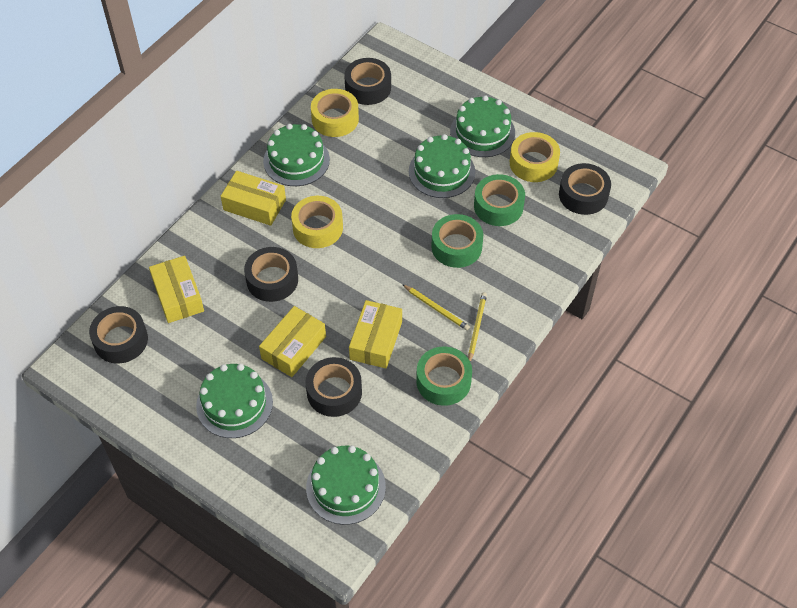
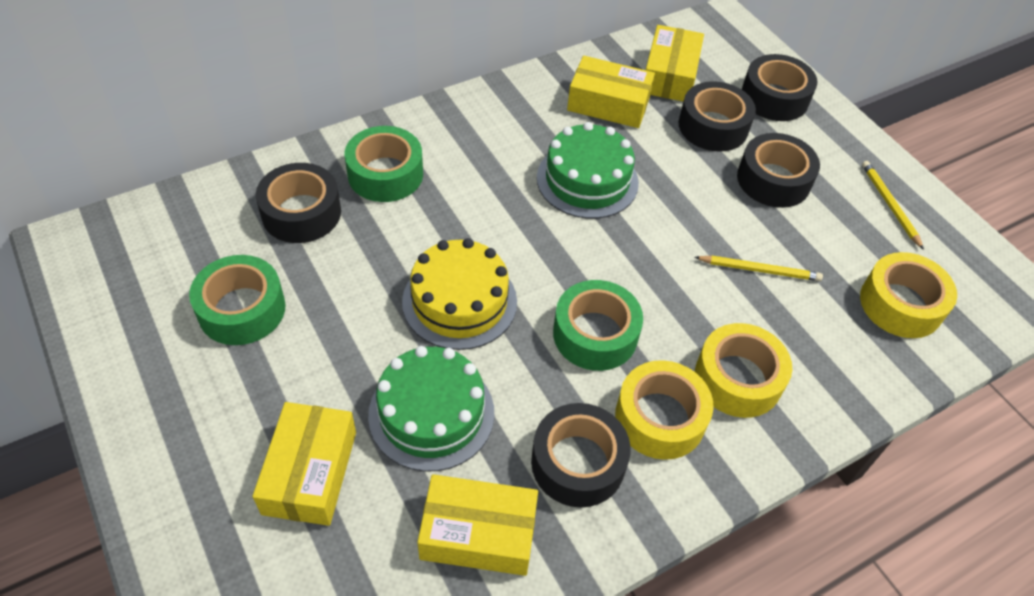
green cake: [196,364,273,438] [263,124,330,186] [306,446,386,525] [409,134,475,198] [450,95,515,157] = 5 -> [368,346,494,472] [537,122,639,219] = 2
yellow cake: none = 0 -> [402,238,517,350] = 1

